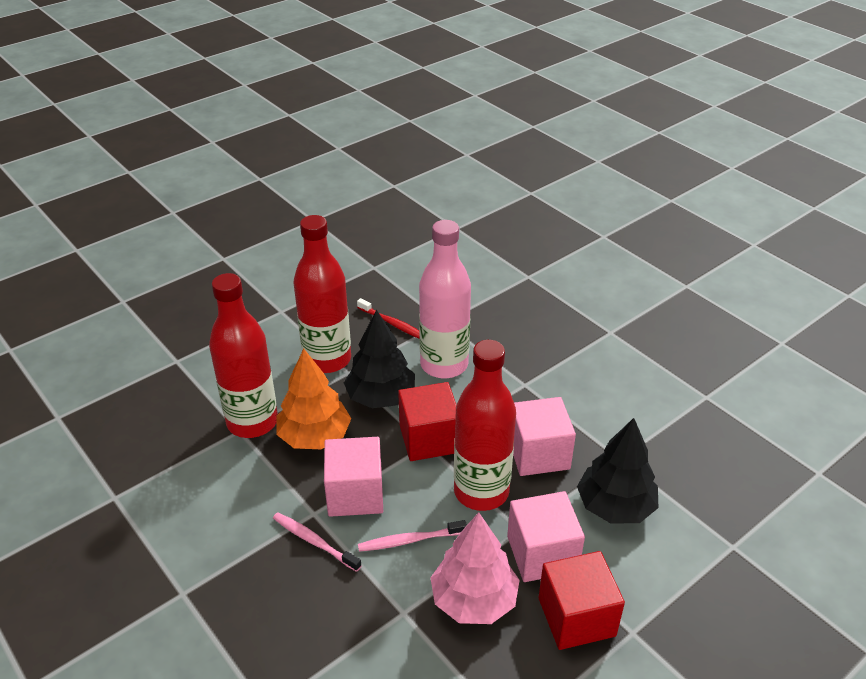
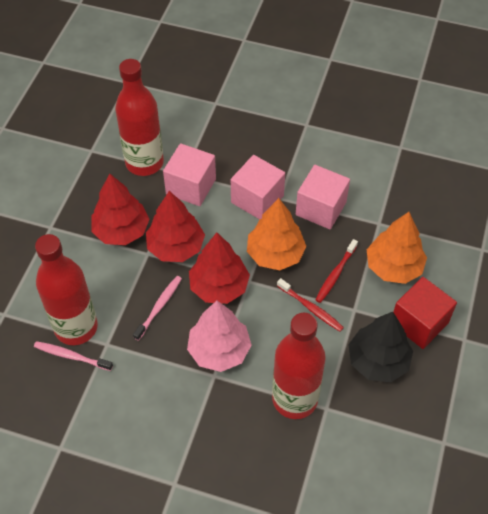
black tree: [344,310,415,409] [577,418,658,524] = 2 -> [348,312,413,382] = 1
orange tree: [276,349,351,449] = 1 -> [247,198,307,270] [367,212,427,284] = 2
pink bottle: [419,220,471,378] = 1 -> none = 0
red cube: [398,382,456,461] [538,551,625,650] = 2 -> [393,277,457,349] = 1
red toothbrush: [357,298,419,339] = 1 -> [277,278,344,332] [315,239,358,303] = 2
red tree: none = 0 -> [91,174,149,245] [146,191,205,262] [189,233,250,304] = 3

